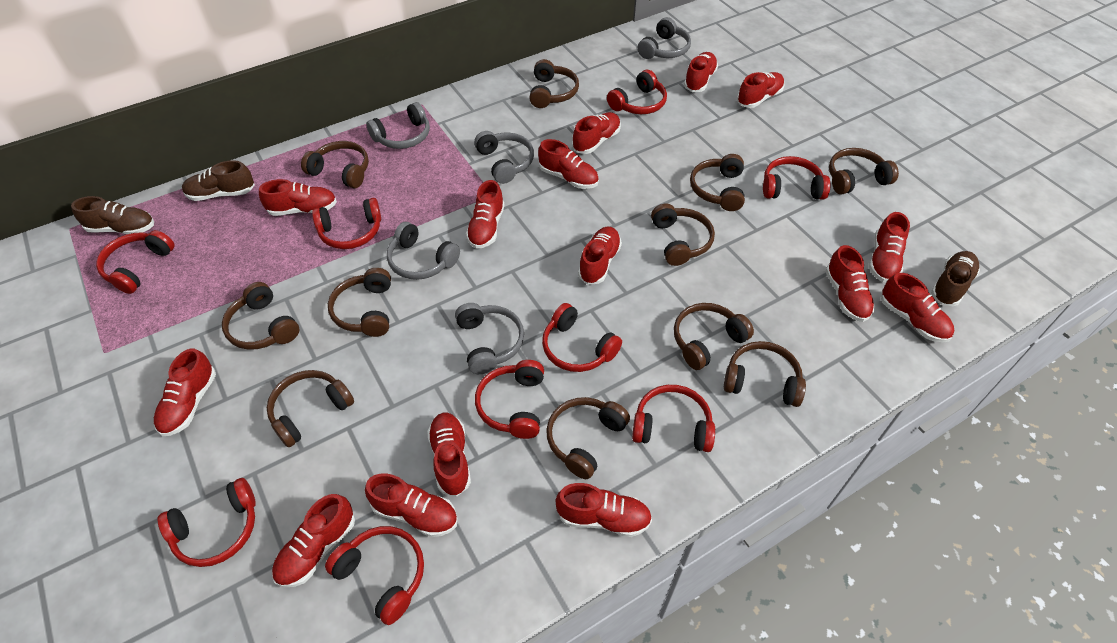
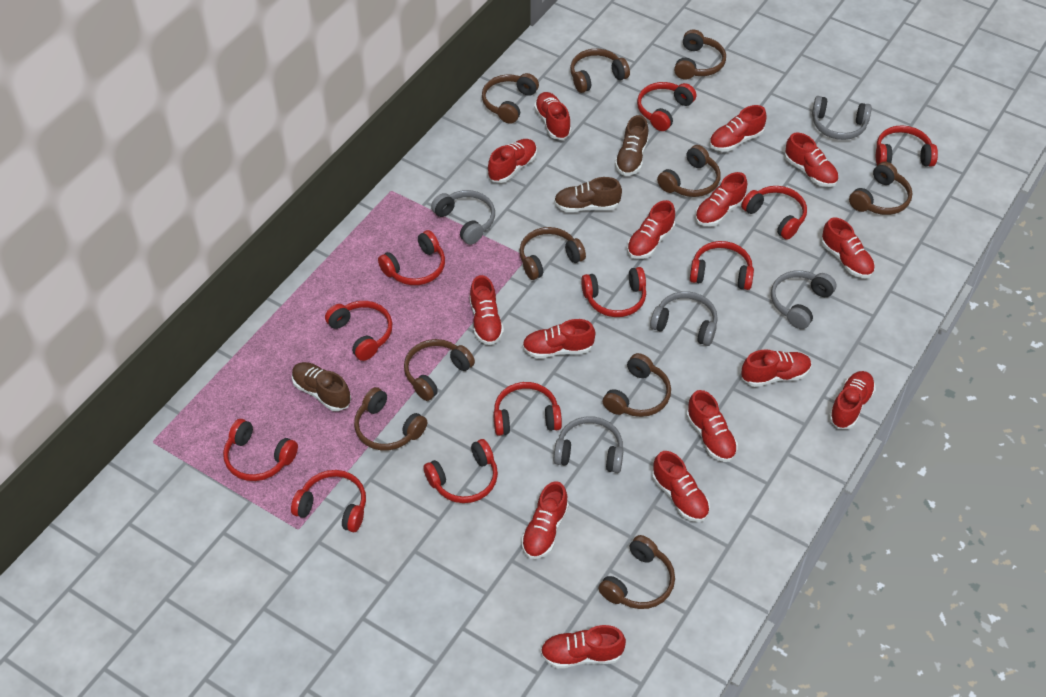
brown headphones: [222,282,299,350] [267,370,354,447] [301,141,369,188] [328,268,391,337] [529,59,579,108] [546,397,630,479] [651,204,715,266] [674,303,754,370] [690,154,745,211] [724,341,806,407] [829,148,899,195] = 11 -> [354,387,427,450] [404,339,475,401] [482,73,539,124] [519,227,586,280] [570,49,630,93] [599,535,675,609] [603,353,671,417] [657,145,721,197] [674,30,726,80] [849,162,912,215] = 10
red headphones: [96,230,175,294] [158,478,255,567] [312,198,381,249] [325,526,424,625] [475,360,544,439] [542,303,622,372] [607,70,667,114] [632,385,715,452] [763,156,831,200] = 9 -> [223,419,298,481] [291,470,366,532] [325,301,392,361] [378,230,445,285] [423,439,498,503] [493,382,562,436] [581,267,646,317] [637,82,696,131] [690,241,754,290] [741,186,807,240] [876,125,938,167] = 11

